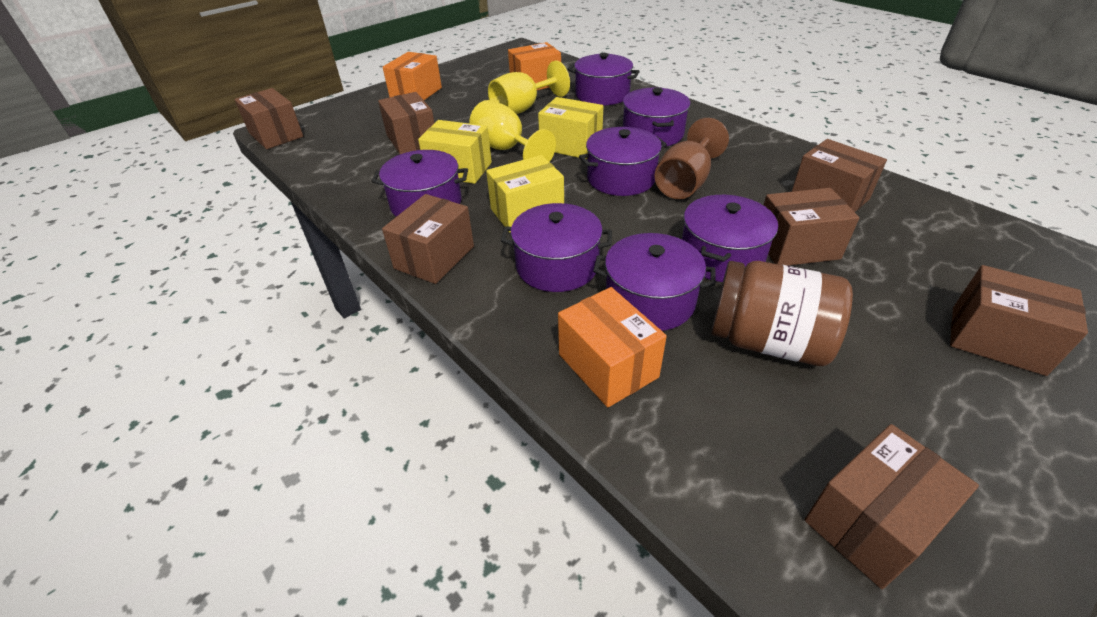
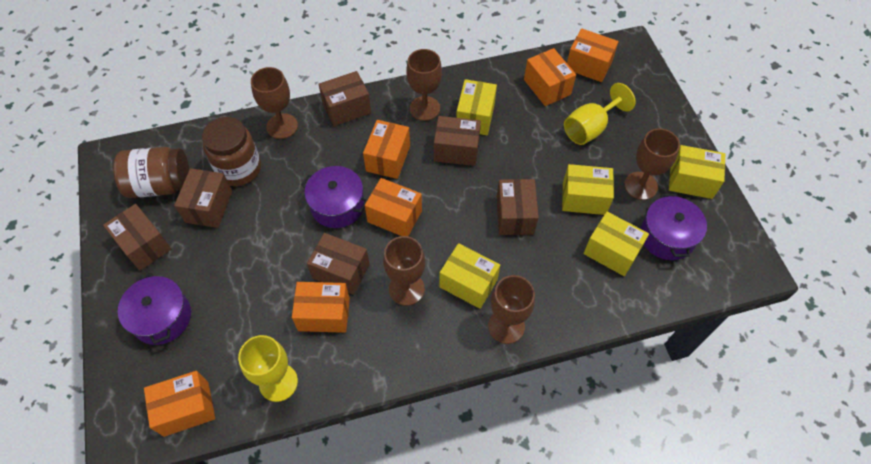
brown box: [235,88,303,149] [378,92,434,154] [382,194,474,284] [763,188,859,266] [792,139,887,212] [805,424,979,589] [950,265,1088,376] = 7 -> [103,204,171,271] [174,168,232,228] [307,233,370,295] [319,71,371,126] [434,116,481,166] [496,179,539,235] = 6
brown goblet: [655,118,729,199] = 1 -> [251,67,298,139] [383,236,425,306] [406,49,442,121] [488,275,535,344] [624,129,680,200] = 5
brown jar: [711,261,853,366] = 1 -> [113,147,189,198] [202,117,261,186] = 2
orange box: [383,52,442,100] [508,42,561,90] [558,287,667,407] = 3 -> [144,371,215,437] [292,282,350,333] [363,120,410,179] [365,178,422,236] [524,48,576,106] [567,28,619,82] = 6
purple pot: [371,150,468,217] [501,203,612,292] [568,53,640,105] [579,127,667,196] [593,233,716,331] [623,88,690,147] [682,195,778,282] = 7 -> [118,273,191,345] [301,166,367,228] [640,194,707,260] = 3
yellow box: [418,120,492,184] [486,155,564,233] [538,97,603,159] = 3 -> [439,243,500,309] [456,79,497,135] [562,164,614,215] [584,212,649,276] [669,145,725,199] = 5

